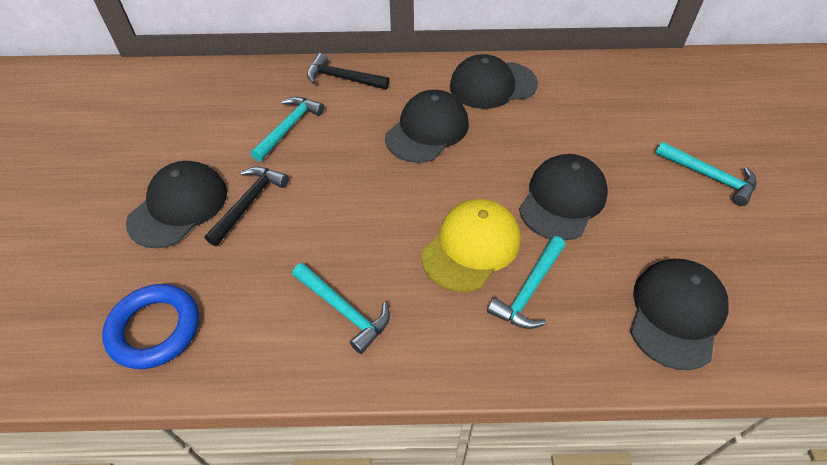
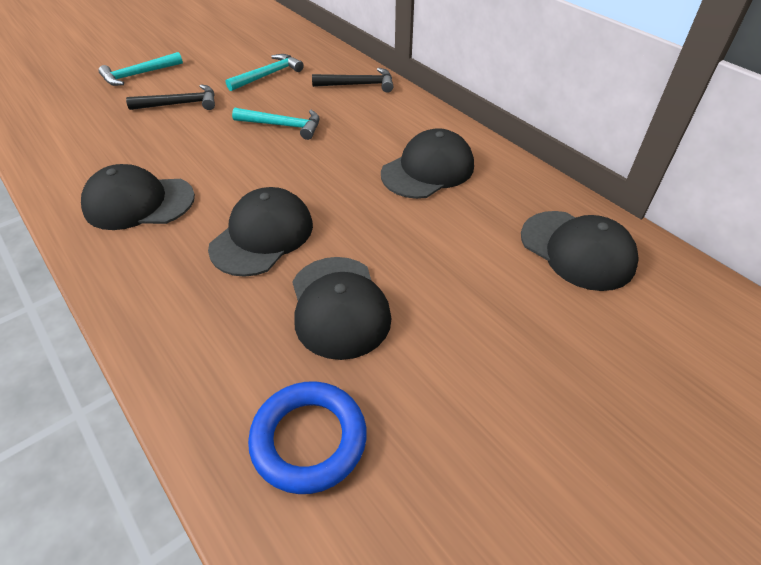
turquoise hammer: [251,97,324,162] [292,263,390,354] [487,236,565,329] [655,142,757,206] = 4 -> [98,52,183,86] [226,54,304,91] [232,108,320,140] = 3
yellow cap: [422,199,521,292] = 1 -> none = 0

